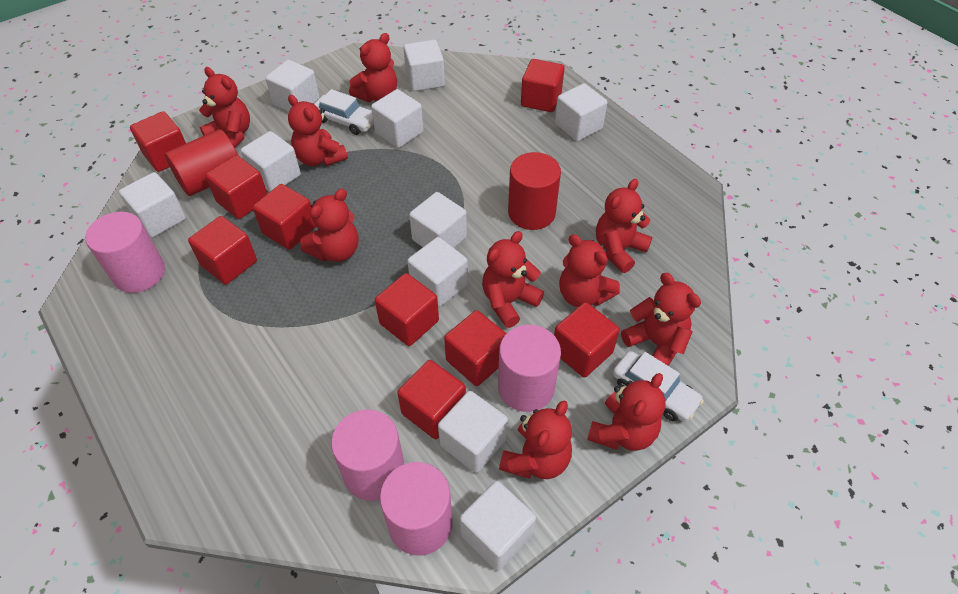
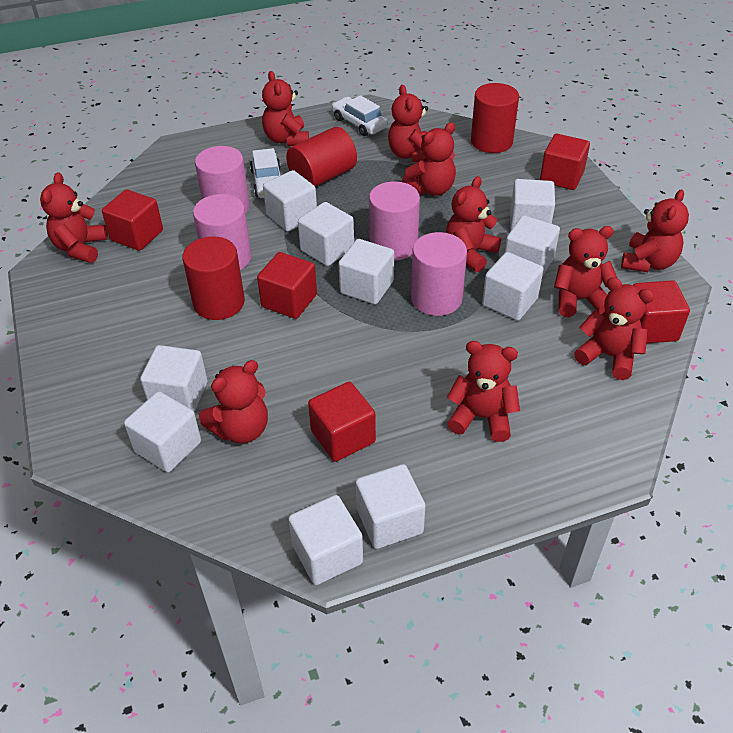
red cube: [130,111,186,172] [188,216,257,285] [205,155,267,219] [253,184,316,250] [375,273,439,346] [397,360,466,439] [444,310,507,386] [521,59,564,112] [554,302,620,378] = 9 -> [102,189,163,251] [257,252,317,319] [308,382,376,462] [540,134,590,190] [633,280,690,343] = 5
red cylinder: [165,129,239,196] [508,152,561,230] = 2 -> [182,236,245,320] [286,127,357,187] [471,83,519,153] = 3

